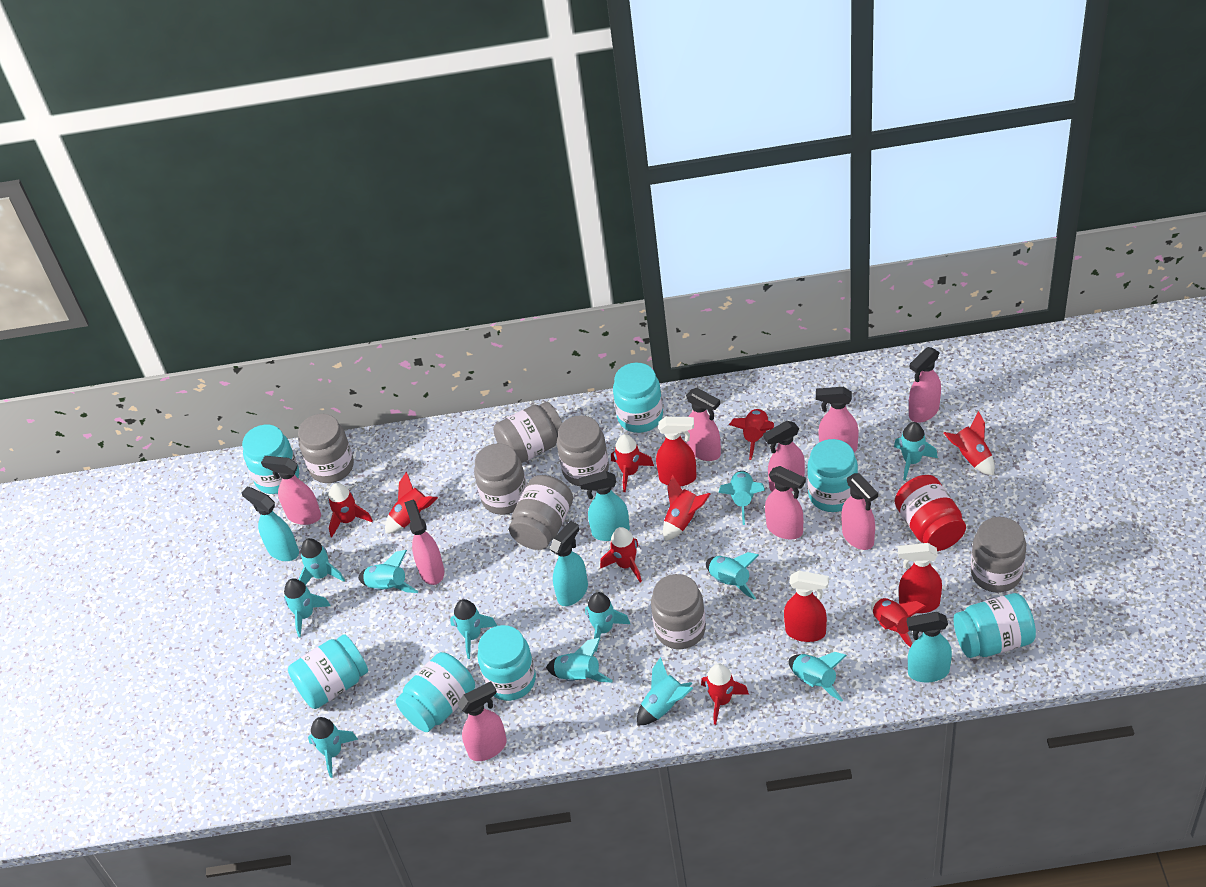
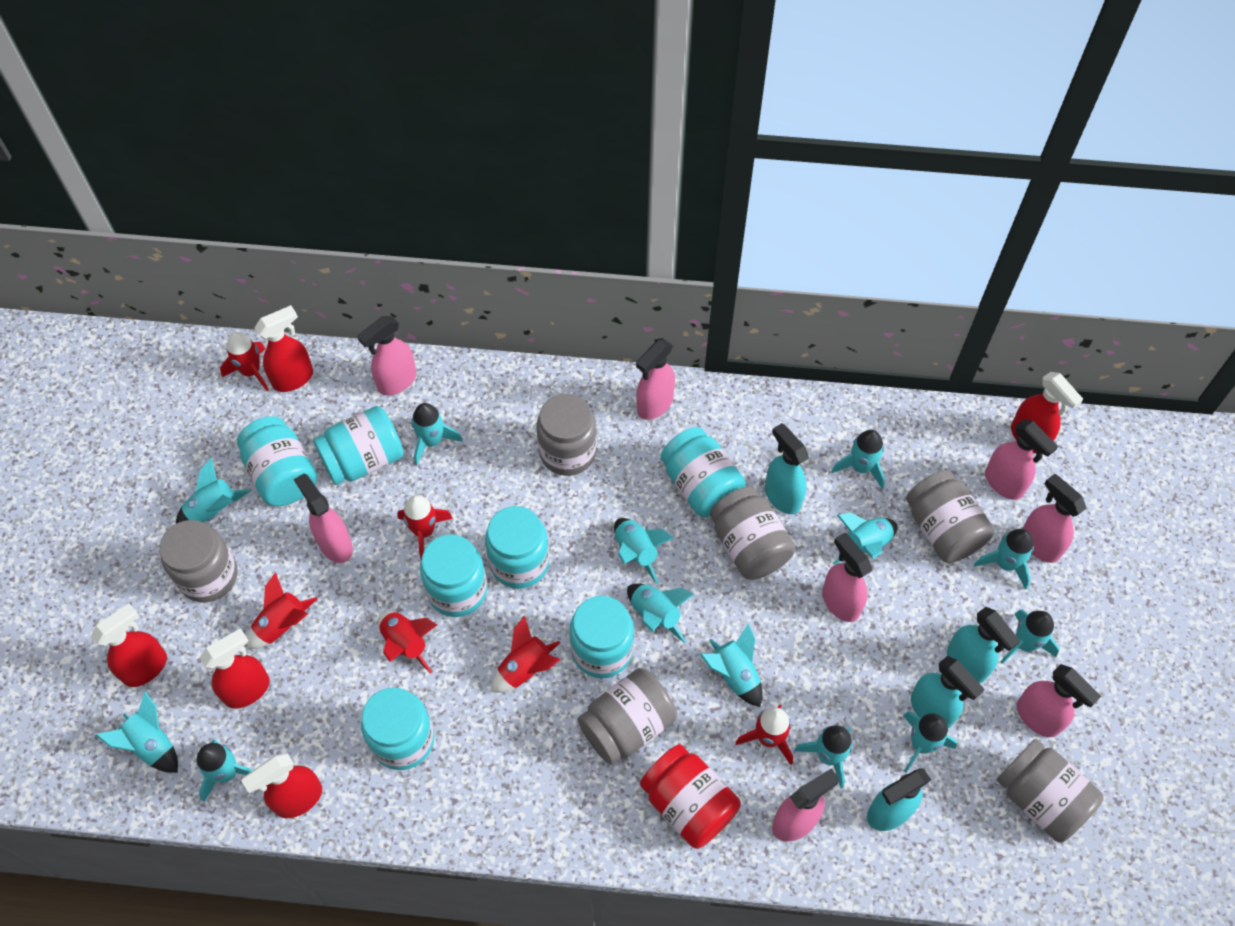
grey jar: [298,414,354,483] [474,443,527,515] [493,402,562,463] [509,475,573,550] [557,415,609,486] [651,574,706,649] [971,517,1026,593] = 7 -> [159,520,238,602] [537,394,597,476] [578,668,677,765] [710,487,795,580] [906,470,994,563] [997,739,1104,843] = 6
pink spray bottle: [261,456,321,525] [404,500,444,585] [457,681,507,761] [686,388,721,461] [763,421,805,492] [765,466,806,540] [816,387,859,452] [841,473,878,550] [909,347,941,423] = 9 -> [294,473,353,563] [357,316,416,396] [636,339,675,420] [772,768,839,841] [822,533,872,622] [985,419,1058,500] [1017,664,1102,737] [1022,474,1086,563] = 8
red rocket: [328,483,373,537] [385,472,438,533] [600,527,642,582] [611,434,654,492] [663,475,710,541] [701,663,749,725] [729,409,774,460] [871,598,926,647] [943,411,995,476] = 9 -> [220,332,269,391] [247,572,317,649] [378,611,437,674] [397,495,453,560] [492,615,561,693] [735,704,793,765] = 6
red spray bottle: [656,416,697,487] [784,571,829,642] [898,543,942,613] = 3 -> [91,603,167,687] [200,628,270,709] [241,753,322,818] [255,305,313,392] [1011,372,1083,453] = 5
turquoise rocket: [284,578,331,637] [299,538,345,585] [308,717,358,778] [358,550,419,593] [450,599,497,659] [546,638,613,683] [585,592,630,652] [637,657,693,726] [706,552,759,600] [718,471,765,525] [789,652,847,702] [894,422,938,481] = 12 -> [96,692,178,773] [176,458,250,523] [197,739,253,802] [411,403,463,465] [614,518,674,584] [627,583,695,643] [700,623,763,707] [795,725,853,789] [831,430,885,489] [833,512,898,565] [903,711,957,773] [974,529,1034,590] [1000,610,1060,664] = 13

